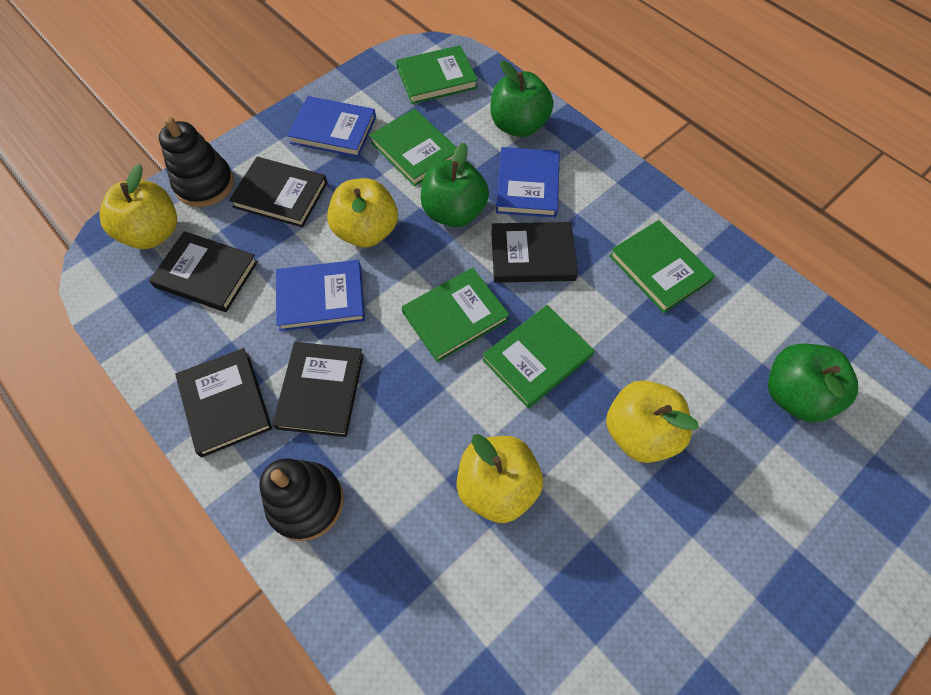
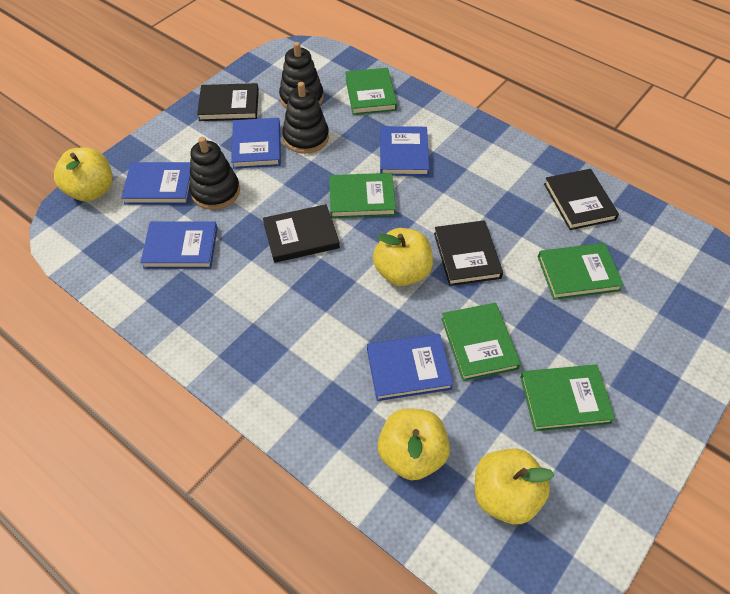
black book: [149,231,258,312] [176,348,272,457] [229,157,328,227] [272,342,364,437] [491,222,578,283] = 5 -> [197,83,259,121] [263,204,340,263] [434,220,503,286] [544,169,619,230] = 4
black stacking toy: [159,116,234,207] [260,458,344,541] = 2 -> [189,137,240,210] [279,42,324,109] [282,82,329,154] = 3
blue book: [276,260,365,331] [287,96,376,157] [496,147,560,218] = 3 -> [121,162,190,205] [140,222,218,269] [231,118,281,169] [367,334,454,401] [380,126,429,176] = 5
green apple: [421,142,489,227] [490,61,553,137] [768,344,858,422] = 3 -> none = 0

